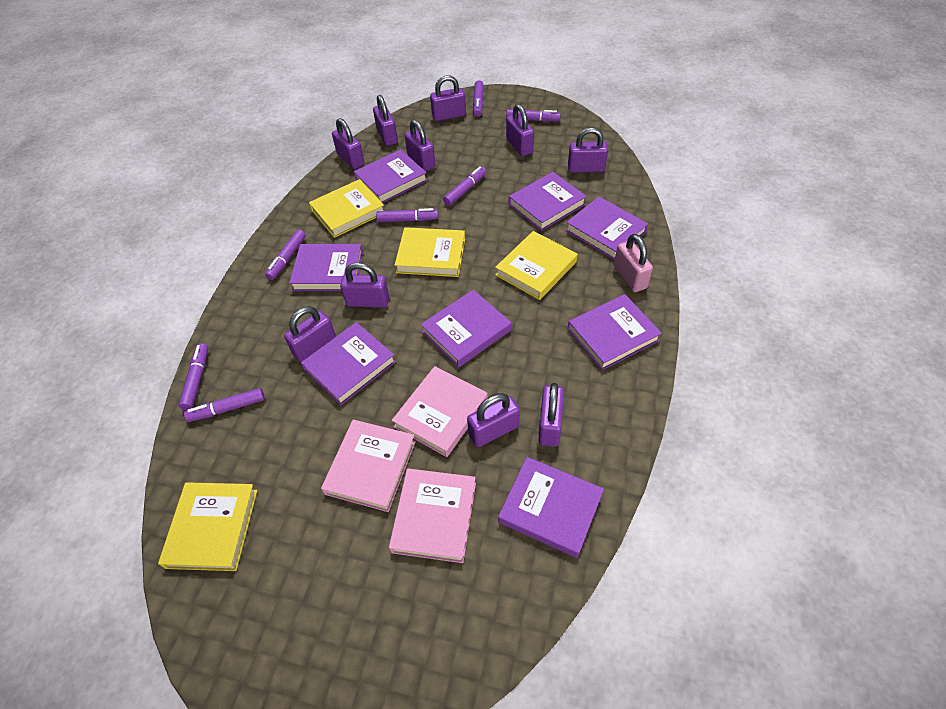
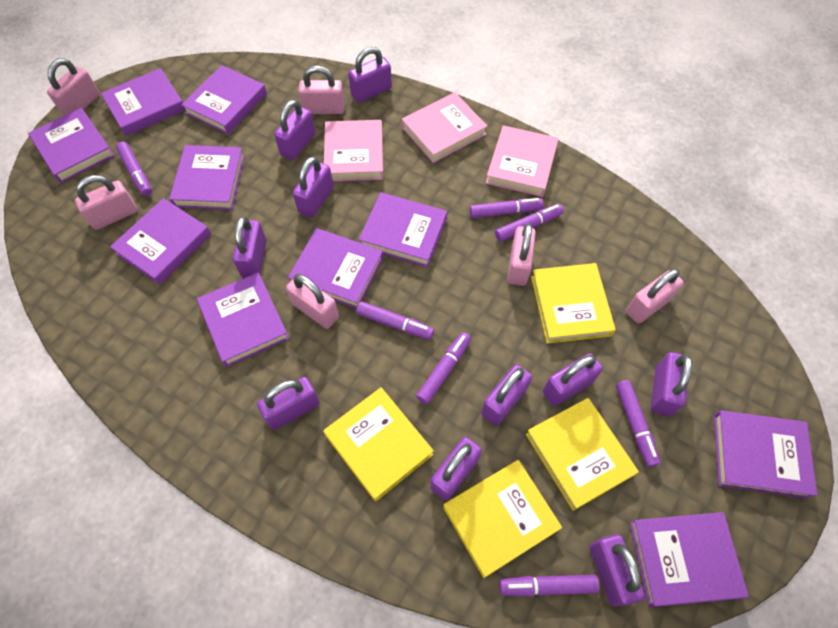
pink padlock: [614,234,653,292] = 1 -> [47,58,100,115] [75,175,137,230] [286,274,339,329] [298,66,345,114] [507,223,536,286] [626,269,684,323] = 6
purple book: [289,244,363,291] [301,322,396,405] [354,149,427,203] [421,290,511,368] [498,457,604,558] [509,172,587,231] [566,196,648,260] [568,294,662,370] = 8 -> [28,108,114,183] [101,68,186,136] [110,198,211,285] [169,145,245,210] [181,65,267,134] [197,272,289,367] [288,228,383,309] [359,192,447,267] [630,512,749,607] [714,410,818,499] = 10

